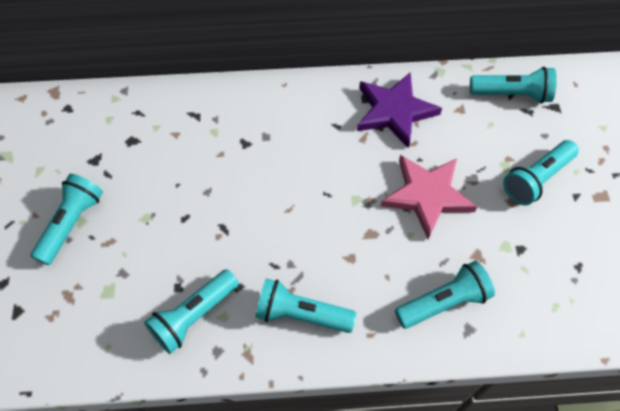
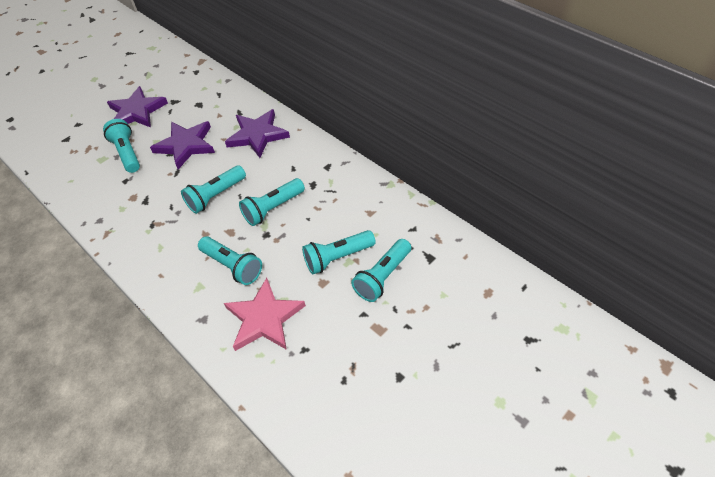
purple star: [357,72,442,148] = 1 -> [107,86,168,128] [150,121,215,170] [225,109,290,158] = 3

